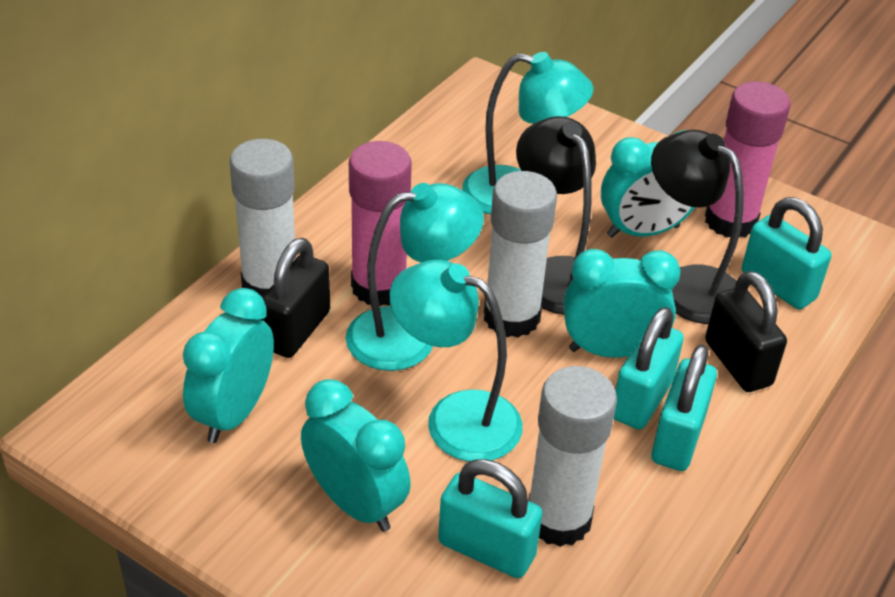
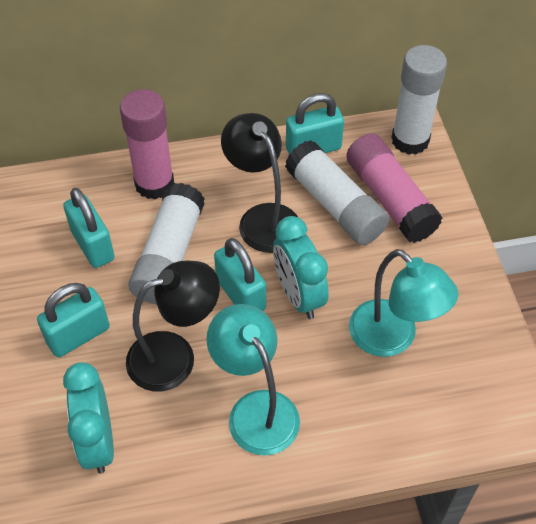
black padlock: [260,238,330,358] [705,271,787,392] = 2 -> none = 0
turquoise clock: [183,288,274,443] [301,379,411,532] [563,249,680,358] [601,130,695,238] = 4 -> [63,362,114,474] [273,216,328,319] = 2
turquoise lamp: [346,183,484,371] [390,260,523,462] [462,52,593,215] = 3 -> [206,304,300,455] [349,249,458,357] = 2

